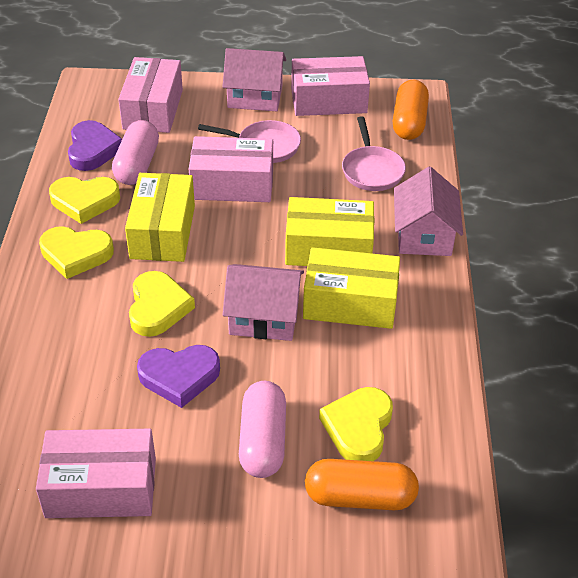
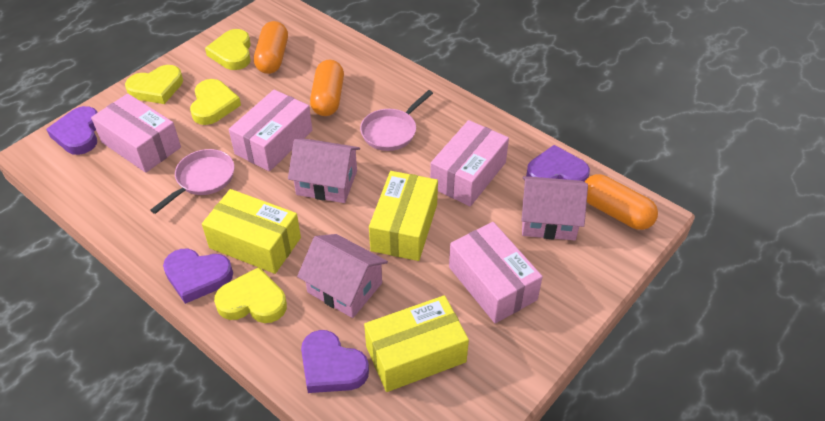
orange capsule: [305,459,419,510] [393,80,429,140] = 2 -> [254,21,288,74] [310,60,344,116] [584,174,658,230] = 3
pink capsule: [112,120,159,185] [239,381,286,478] = 2 -> none = 0
purple heart: [68,120,122,171] [137,345,220,408] = 2 -> [46,106,98,155] [163,249,233,304] [301,330,369,393] [526,145,590,182] = 4

